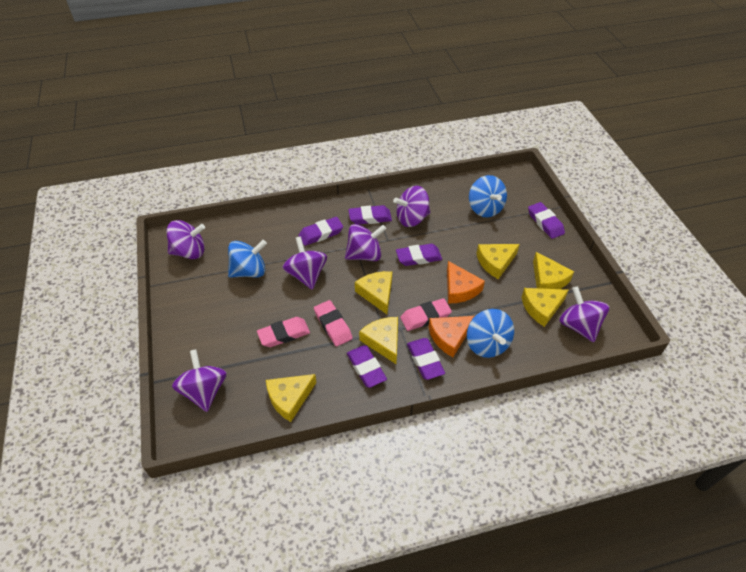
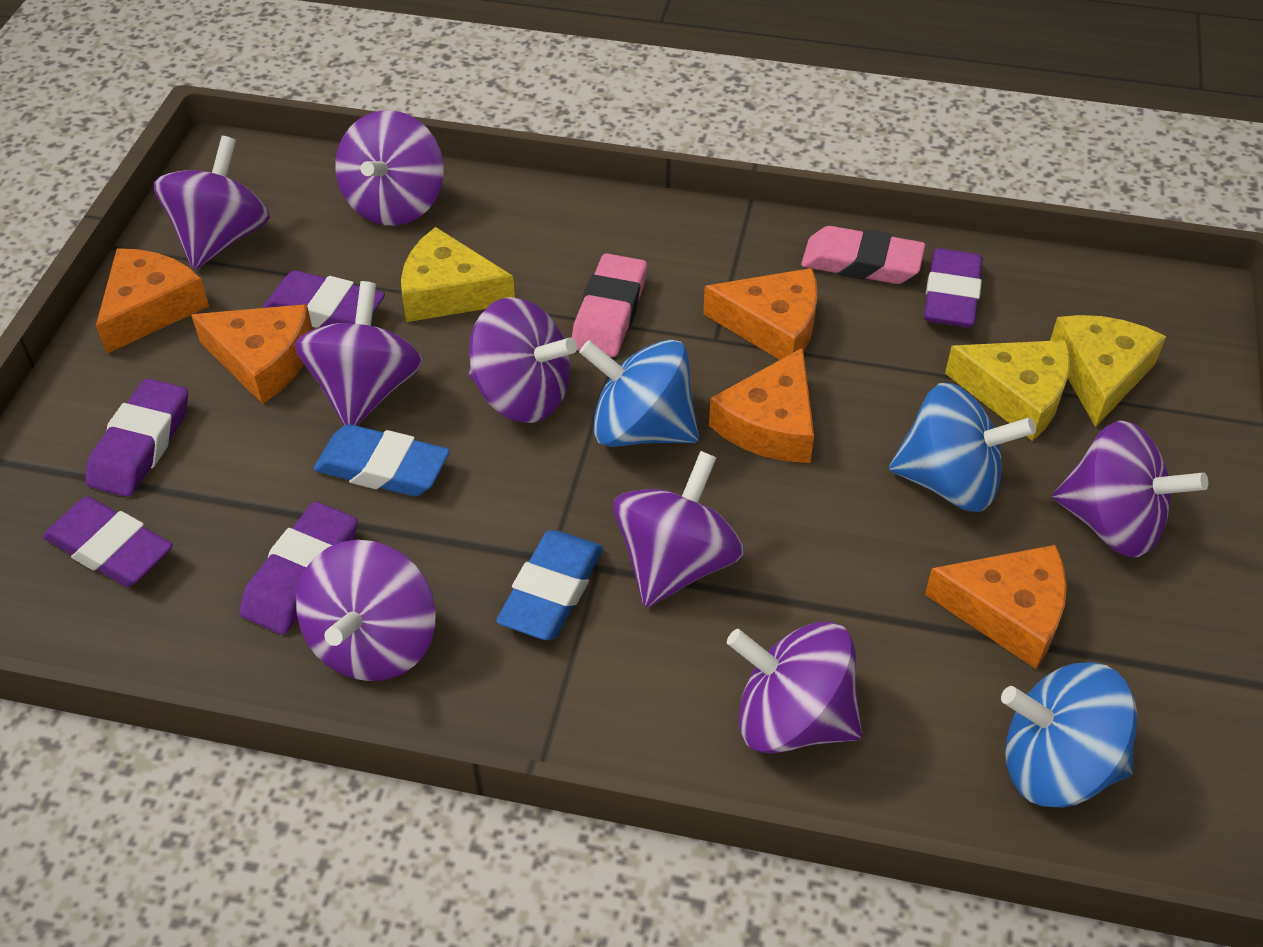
blue eraser: none = 0 -> [314,424,450,496] [496,530,603,640] = 2
orange cheese: [428,316,475,357] [447,261,485,304] = 2 -> [96,248,209,354] [191,304,313,404] [703,268,817,360] [709,348,814,463] [925,545,1067,669] = 5
pink eraser: [257,317,310,347] [314,300,353,346] [400,298,452,331] = 3 -> [572,253,647,357] [801,226,925,284] = 2
purple eraser: [298,217,343,246] [347,345,387,388] [348,205,392,225] [396,244,442,266] [407,338,445,380] [528,202,565,239] = 6 -> [43,496,173,587] [85,378,188,497] [240,502,358,635] [262,270,385,328] [924,248,982,328] = 5
purple spinning top: [166,220,205,259] [172,349,227,412] [282,236,327,290] [345,224,386,261] [393,186,431,227] [559,286,609,342] = 6 -> [153,136,270,270] [295,281,423,426] [296,540,435,681] [335,110,443,226] [469,297,577,423] [613,451,744,607] [727,622,862,754] [1052,420,1208,557] = 8
yellow cheese: [266,374,317,422] [355,271,392,314] [359,317,398,364] [476,244,520,279] [521,288,569,327] [533,252,574,289] = 6 -> [401,227,515,322] [945,340,1070,441] [1050,315,1166,427] = 3

